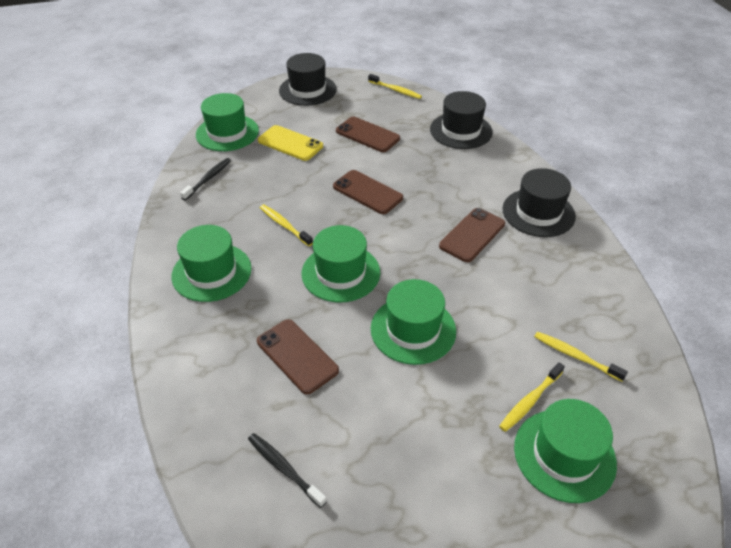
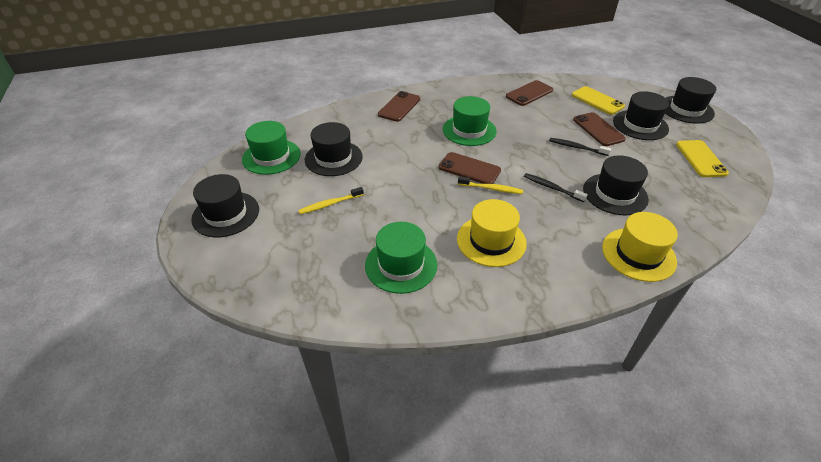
black hat: [279,53,337,106] [430,91,493,149] [503,168,576,237] = 3 -> [191,174,259,237] [305,122,363,176] [583,155,649,215] [613,91,669,140] [665,77,716,124] = 5
green hat: [171,225,251,302] [196,93,259,151] [301,225,380,302] [371,279,456,365] [514,399,617,503] = 5 -> [242,121,301,175] [365,222,437,294] [443,96,497,146] = 3
yellow hat: none = 0 -> [457,199,527,267] [602,212,678,282] = 2
yellow phone: [258,125,323,161] = 1 -> [572,86,625,115] [676,140,729,177] = 2
yellow toothbrush: [260,204,313,246] [368,74,422,99] [499,362,565,432] [534,331,628,382] = 4 -> [298,187,364,214] [458,176,523,194] = 2

